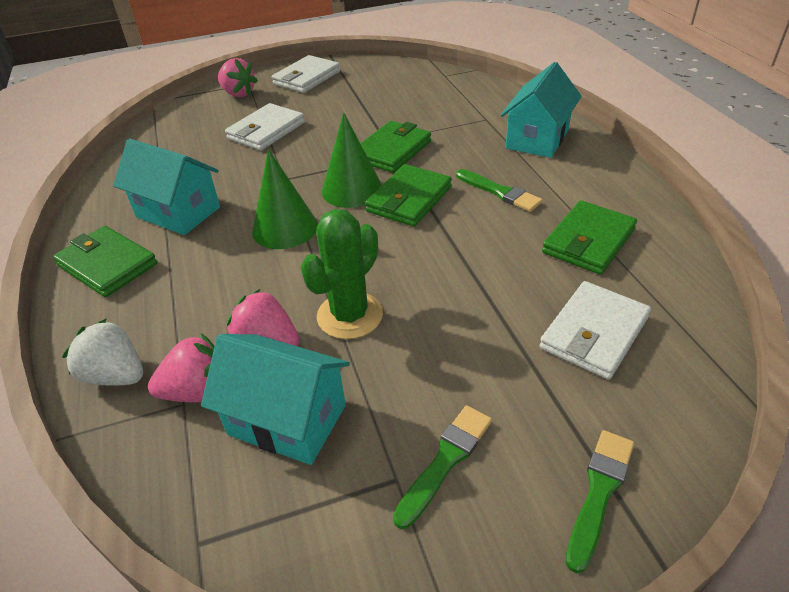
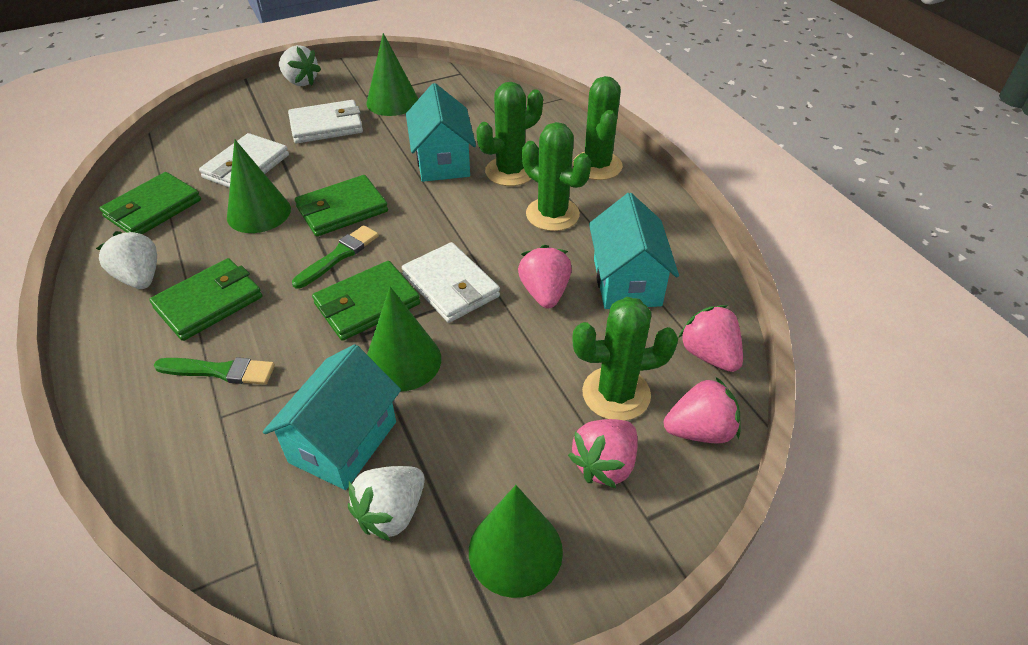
green brush: [393,405,492,529] [456,169,543,212] [566,430,634,573] = 3 -> [154,357,275,385] [292,225,379,289] = 2
green cactus: [301,209,383,339] = 1 -> [477,82,543,186] [522,122,591,231] [572,297,678,421] [573,76,623,180] = 4
green cone: [252,149,318,249] [322,112,382,208] = 2 -> [227,139,291,233] [367,33,418,116] [367,287,441,391] [469,485,563,598] = 4
pink strawberry: [148,334,214,402] [218,58,258,97] [227,289,299,346] = 3 -> [518,245,572,308] [568,419,638,488] [664,377,741,444] [678,305,743,372] = 4
white strawberry: [62,318,143,386] = 1 -> [96,231,157,289] [279,45,321,86] [348,466,425,541] = 3

